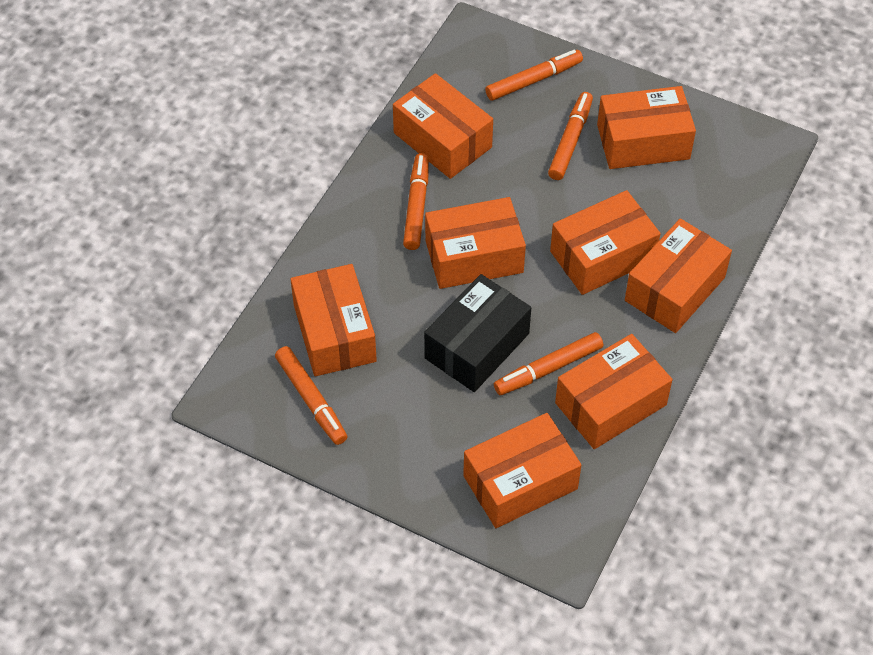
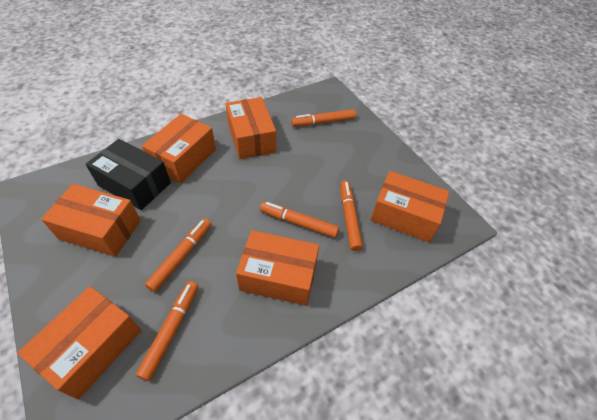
orange box: [290,264,377,376] [393,73,493,179] [425,197,526,289] [463,413,581,528] [550,190,661,295] [555,334,672,449] [597,86,696,169] [625,218,732,333] = 8 -> [17,286,141,399] [41,184,141,257] [142,114,216,183] [226,97,276,159] [236,230,319,306] [370,171,449,242] = 6

